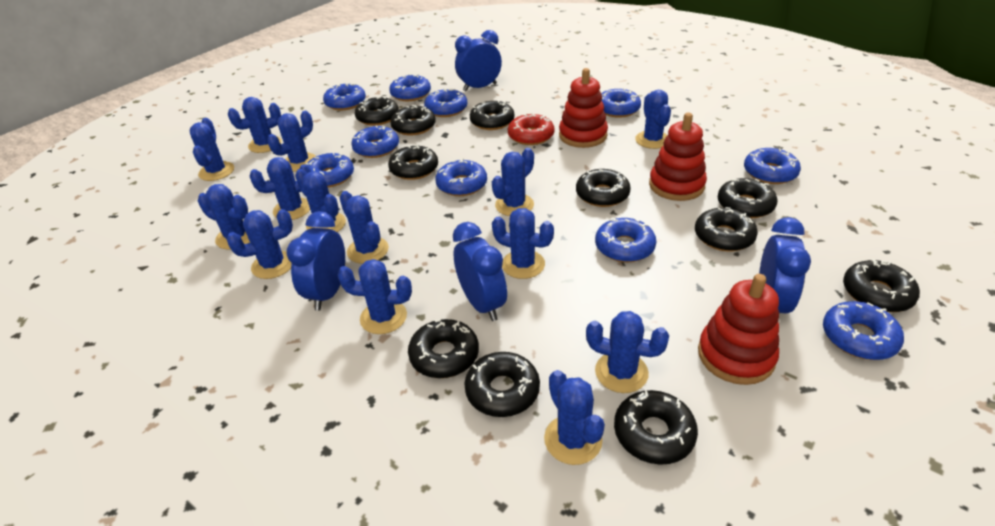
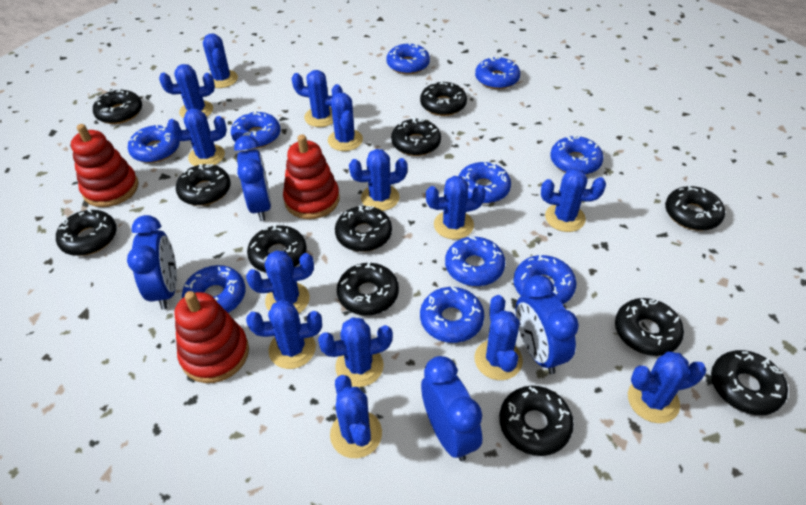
black donut: [355,96,399,126] [388,145,438,180] [390,105,436,136] [408,319,479,378] [464,352,540,417] [470,101,515,130] [576,169,631,207] [614,390,698,465] [695,207,758,252] [718,178,777,218] [843,259,920,312] = 11 -> [56,209,117,256] [93,88,142,124] [176,164,230,206] [247,224,307,273] [335,205,392,252] [337,262,399,315] [391,118,441,156] [420,81,467,116] [499,386,574,456] [615,298,684,356] [665,185,725,231] [711,350,788,415] = 12
red donut: [508,113,554,145] = 1 -> none = 0

